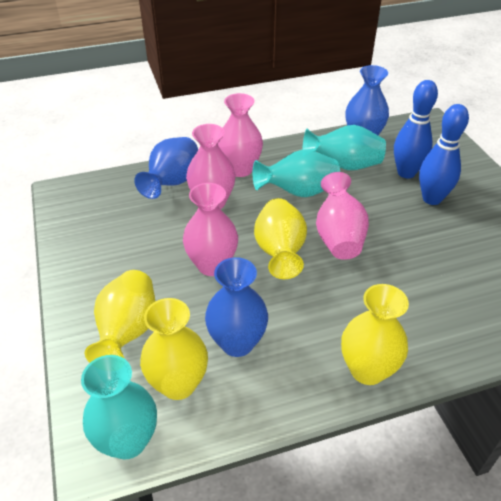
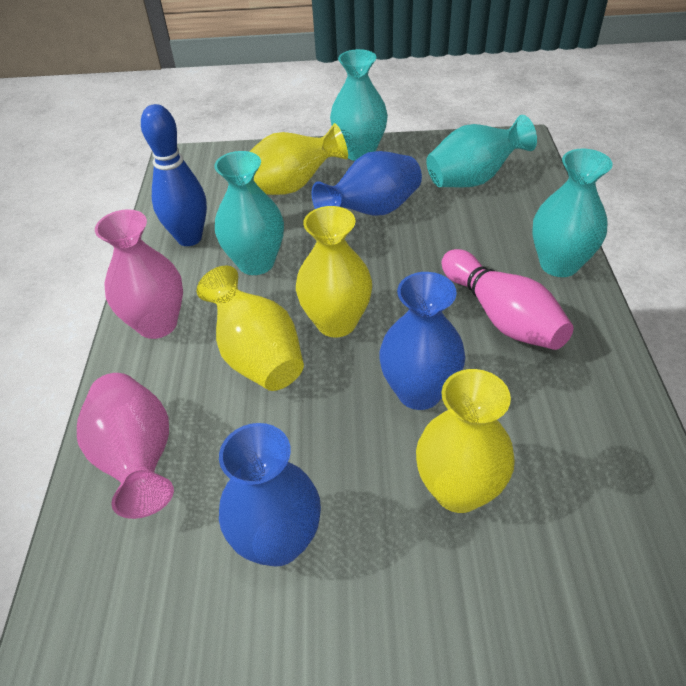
blue bowling pin: [394,80,438,178] [419,104,469,205] = 2 -> [141,104,207,246] = 1
pink bowling pin: none = 0 -> [442,249,574,350] = 1
pink vase: [183,183,238,276] [186,124,236,209] [218,93,263,177] [316,172,369,260] = 4 -> [77,373,174,519] [95,209,183,339] = 2
turquoise vase: [81,355,157,460] [253,149,340,197] [302,125,386,170] = 3 -> [214,151,284,275] [330,49,388,161] [426,115,537,188] [532,149,613,277] = 4

